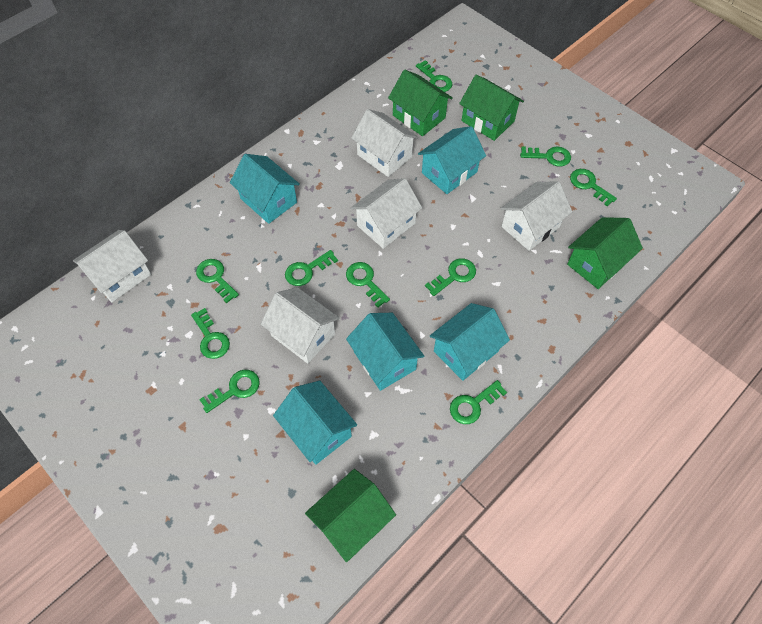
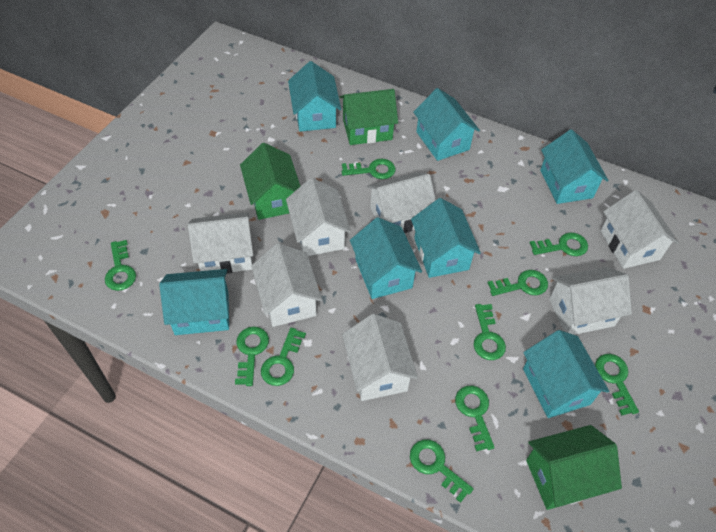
green house: [305,469,396,562] [388,70,453,136] [459,75,524,141] [567,217,643,289] = 4 -> [240,143,300,220] [340,89,398,145] [526,425,622,510] = 3
turquoise house: [230,154,300,224] [273,381,357,465] [346,313,424,391] [418,126,486,194] [430,303,510,381] = 5 -> [159,269,229,335] [288,61,341,132] [350,217,422,299] [411,198,481,278] [413,88,480,161] [523,330,609,418] [540,129,608,204] = 7
white house: [73,230,151,302] [261,287,340,364] [351,109,419,177] [351,178,422,249] [500,181,572,251] = 5 -> [188,212,253,274] [251,243,322,327] [286,178,351,256] [342,314,418,401] [367,172,436,233] [549,267,632,335] [600,190,679,269] = 7

